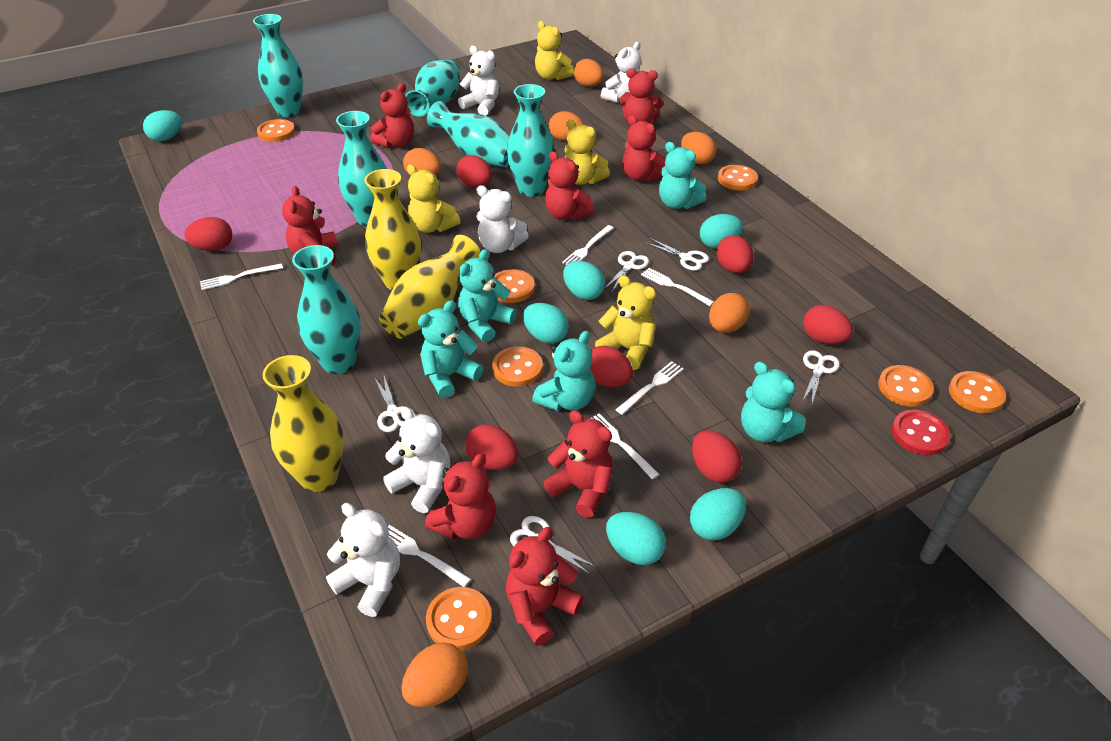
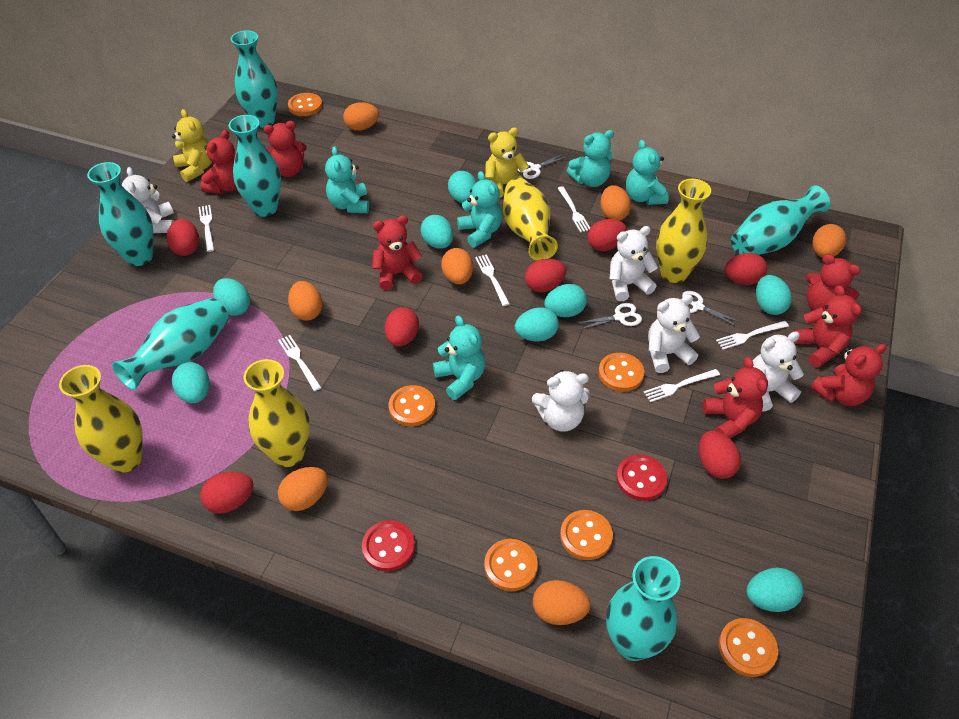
orange button: [257,119,295,142] [426,587,492,650] [492,346,543,387] [494,269,535,303] [718,165,758,191] [878,365,934,407] [949,371,1006,413] = 7 -> [288,93,322,116] [388,385,435,426] [484,539,538,591] [560,510,613,560] [598,353,644,392] [719,618,778,677] = 6
orange egg: [401,642,468,707] [403,148,441,176] [549,111,584,141] [574,59,604,87] [681,132,717,164] [709,293,750,333] = 6 -> [278,467,328,511] [288,281,322,321] [343,102,379,131] [441,248,473,284] [533,580,591,625] [600,185,631,221] [812,224,846,258] = 7
red button: [892,409,950,455] = 1 -> [362,520,415,571] [616,455,667,501] = 2
red teddy bear: [282,186,337,265] [371,83,414,148] [425,453,496,539] [506,527,584,646] [543,410,613,518] [545,151,595,220] [619,68,663,124] [622,115,666,182] = 8 -> [201,130,237,194] [264,121,307,177] [372,215,423,290] [703,357,768,438] [793,285,861,367] [806,254,860,311] [810,344,887,406] = 7
turquoise egg: [143,110,182,141] [523,303,569,344] [563,261,605,300] [606,512,666,565] [690,488,746,540] [700,214,743,249] = 6 -> [172,362,210,403] [213,278,250,316] [421,215,453,249] [448,171,476,203] [515,307,559,341] [544,284,587,317] [746,568,803,612] [756,275,792,315] = 8
white scissors: [374,376,415,432] [510,516,597,575] [604,251,649,292] [646,238,709,271] [802,350,840,403] = 5 -> [518,154,568,179] [578,303,642,330] [682,291,740,327] = 3
yellow teddy bear: [407,164,460,233] [535,21,574,80] [564,119,610,185] [595,275,656,370] = 4 -> [172,109,212,182] [485,128,529,198] = 2
yellow vase: [263,355,344,492] [364,169,421,290] [379,235,480,339] = 3 -> [59,365,143,473] [244,359,310,467] [503,178,558,261] [656,179,711,283] = 4

